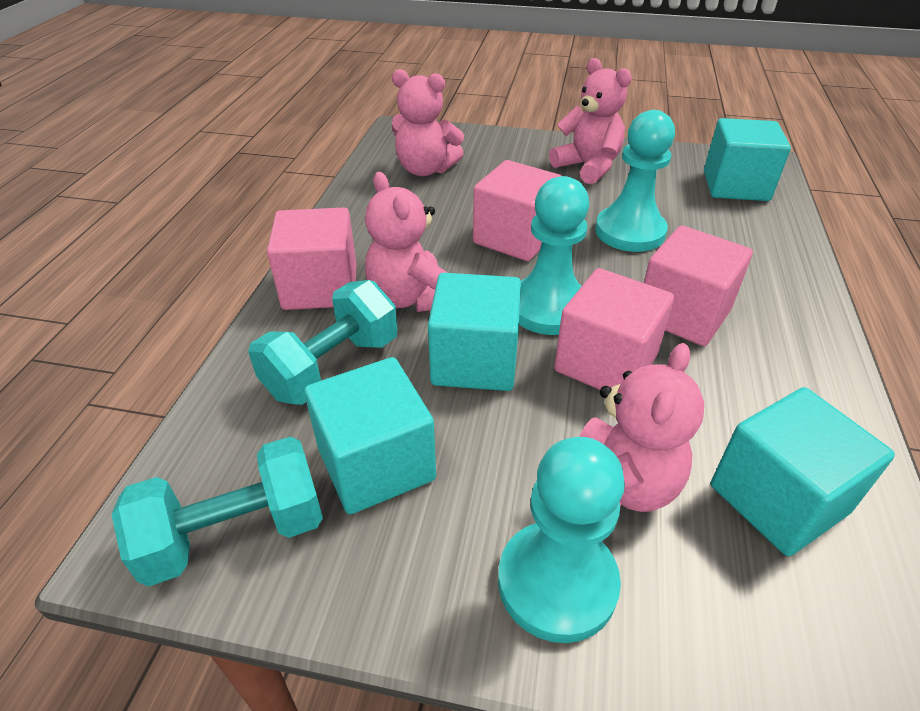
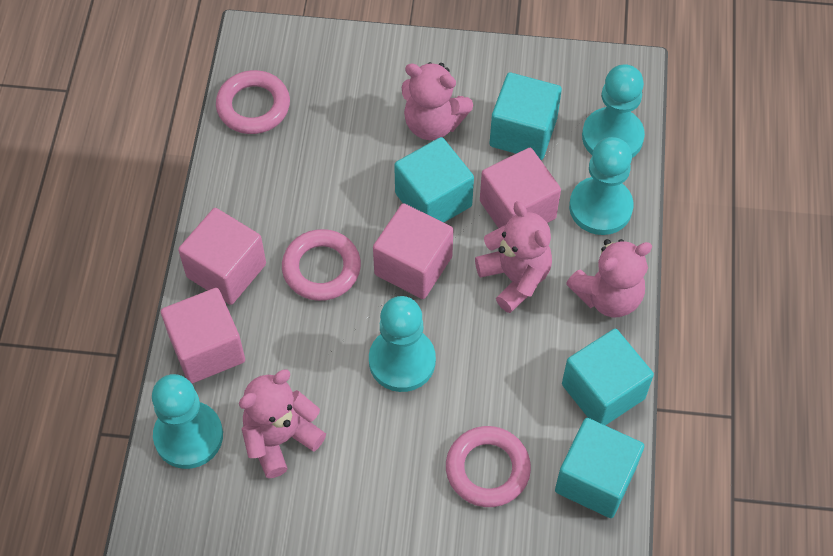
pink ring: none = 0 -> [216,70,290,134] [282,229,361,301] [446,426,531,507] = 3
turquoise dumbbell: [111,437,323,586] [248,280,398,405] = 2 -> none = 0
turquoise pawn: [498,437,625,643] [519,176,589,335] [595,110,675,252] = 3 -> [152,374,223,469] [369,296,436,392] [569,137,634,235] [582,65,645,158] = 4

